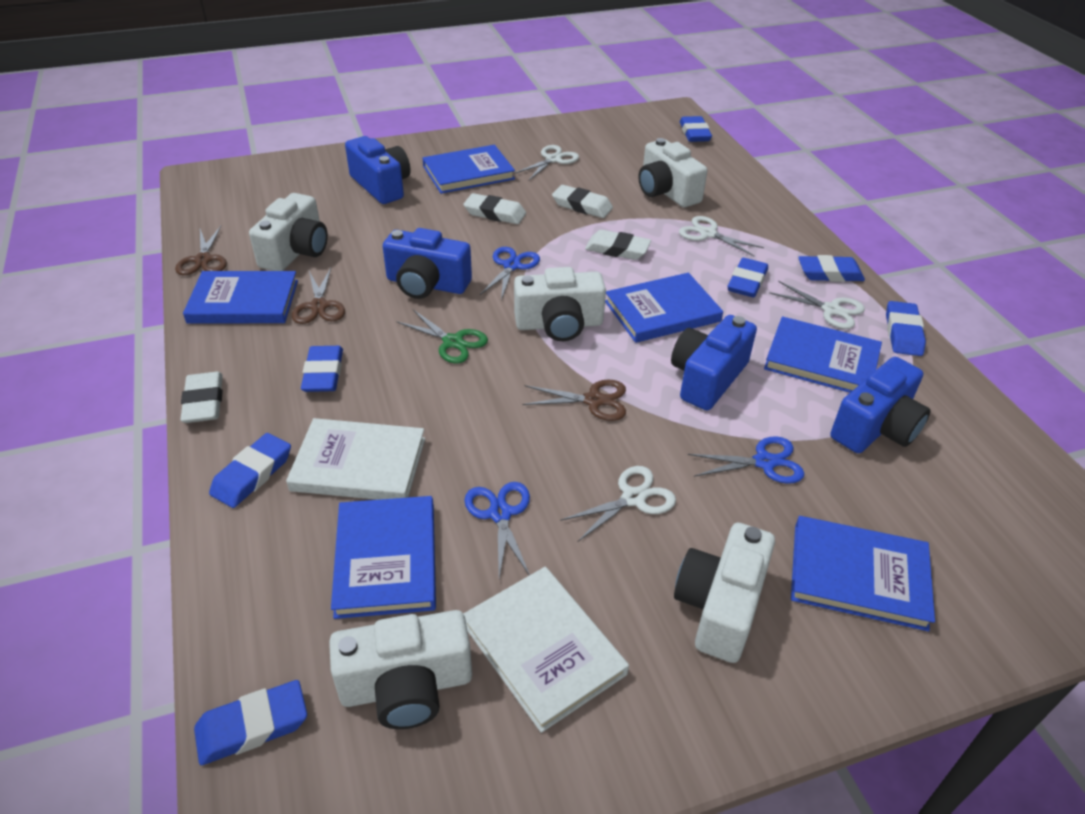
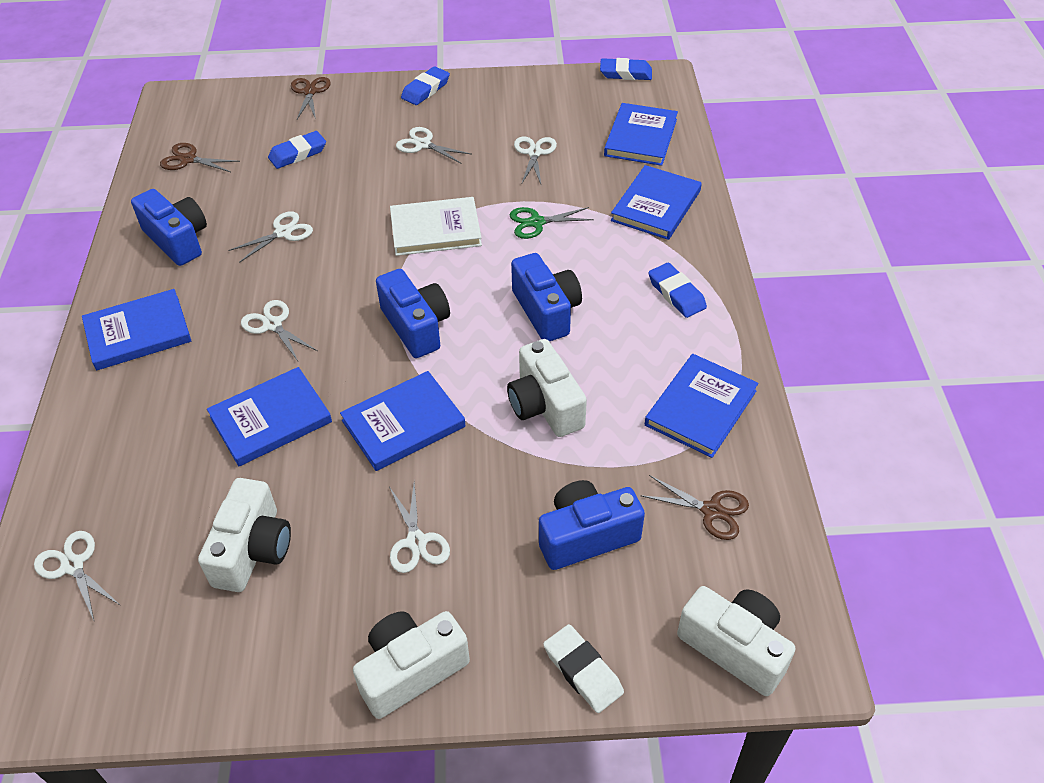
blue eraser: [194,680,307,765] [209,433,291,508] [301,346,343,392] [680,116,712,142] [728,258,768,297] [798,255,865,282] [886,301,926,356] = 7 -> [268,131,326,169] [401,66,450,105] [600,58,652,80] [648,263,707,318] = 4
blue scissors: [464,482,530,578] [480,247,540,300] [688,436,804,484] = 3 -> none = 0
white book: [286,418,425,500] [463,567,629,733] = 2 -> [390,197,482,256] = 1
white camera: [249,193,328,271] [329,610,472,729] [514,267,606,341] [638,138,707,207] [674,522,775,663] = 5 -> [198,478,291,592] [353,611,470,719] [507,339,587,437] [677,586,796,696] = 4
white eraser: [180,372,223,423] [463,193,526,224] [552,185,613,218] [585,230,651,260] = 4 -> [543,624,624,713] = 1
white scissors: [514,145,579,180] [560,466,676,542] [679,216,764,256] [769,281,865,329] = 4 -> [34,531,120,620] [228,211,313,263] [241,300,318,361] [389,482,450,573] [396,127,471,164] [514,137,557,185] = 6

